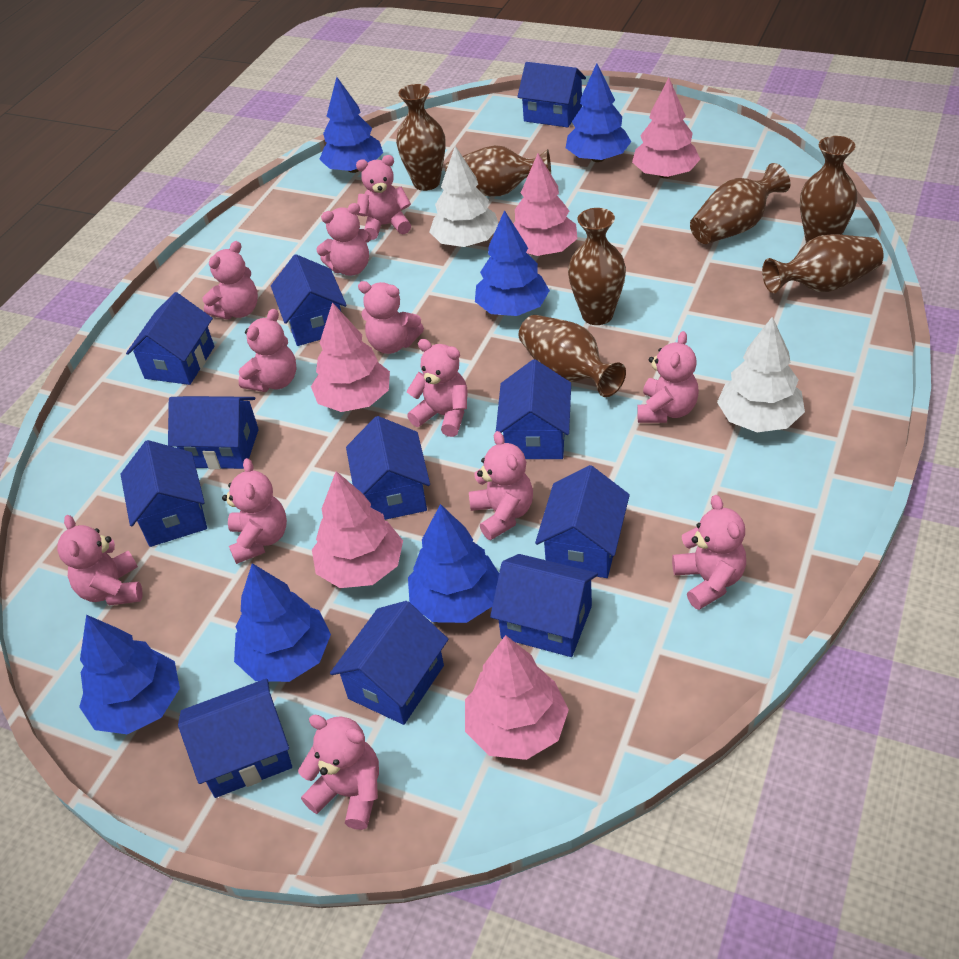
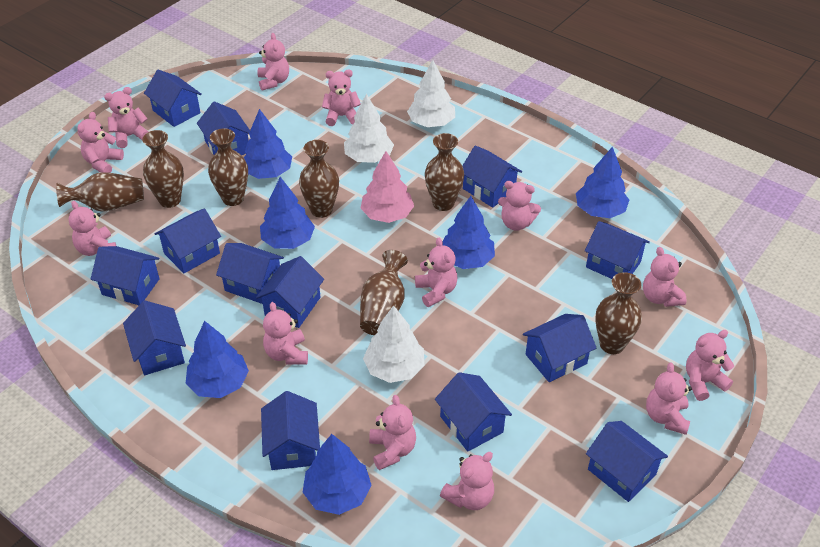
blue house: [120,440,207,547] [126,292,214,385] [168,396,259,469] [178,679,292,798] [271,254,347,346] [330,601,448,725] [346,416,430,520] [490,554,598,657] [496,359,571,459] [517,62,586,127] [535,465,630,578] = 11 -> [91,246,160,305] [123,301,186,375] [144,70,202,127] [155,208,221,273] [197,101,250,155] [216,243,284,304] [256,256,324,328] [261,391,320,470] [435,372,512,452] [462,146,522,208] [523,314,596,382] [585,221,650,279] [586,421,668,502] = 13
pink teddy bear: [57,515,143,606] [203,241,258,320] [222,458,287,564] [238,309,297,392] [298,715,379,830] [316,203,372,276] [356,155,411,240] [358,281,424,354] [407,339,468,437] [469,431,533,540] [637,331,699,423] [672,495,746,610] = 12 -> [68,201,116,256] [77,112,124,173] [104,87,148,148] [257,33,289,91] [263,302,308,364] [322,69,361,126] [369,395,416,470] [415,238,457,307] [440,452,494,510] [498,181,541,231] [643,247,686,307] [646,362,692,435] [686,330,734,401] = 13
pink tree: [311,302,390,412] [312,471,403,588] [465,635,569,760] [513,154,577,256] [632,78,700,178] = 5 -> [360,151,414,223] = 1
white tree: [429,146,499,247] [717,317,805,432] = 2 -> [344,94,394,163] [363,305,425,383] [407,60,455,127] = 3

